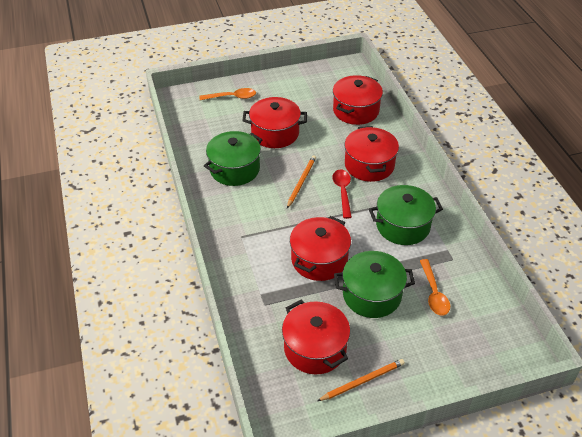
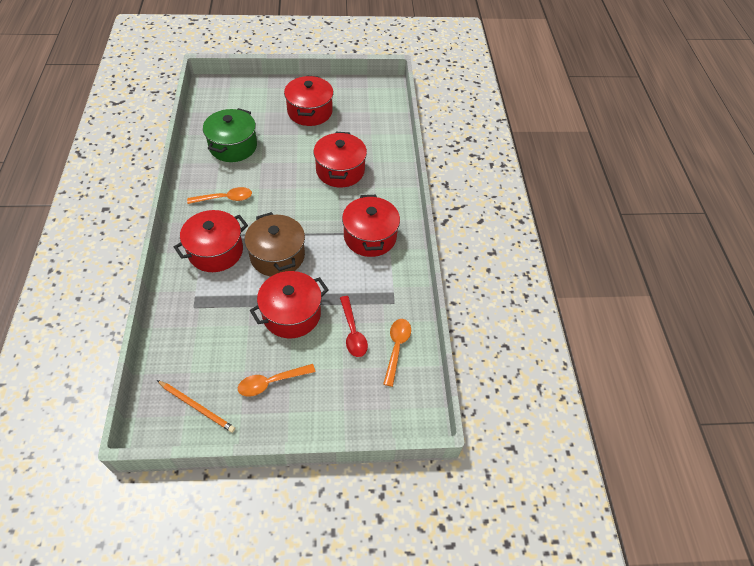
brown pot: none = 0 -> [245,212,305,277] = 1
green pot: [204,131,262,186] [334,251,415,318] [369,185,443,245] = 3 -> [203,108,257,162] = 1
orange pencil: [287,155,316,208] [317,359,405,401] = 2 -> [157,380,235,433] = 1
orange spoon: [199,88,256,100] [420,259,450,316] = 2 -> [187,187,252,204] [238,364,316,396] [383,319,411,387] = 3

